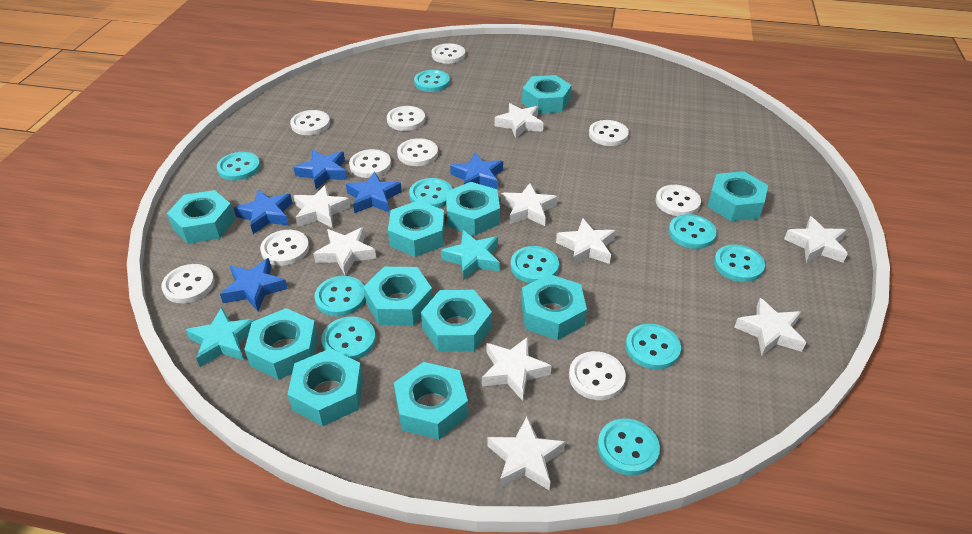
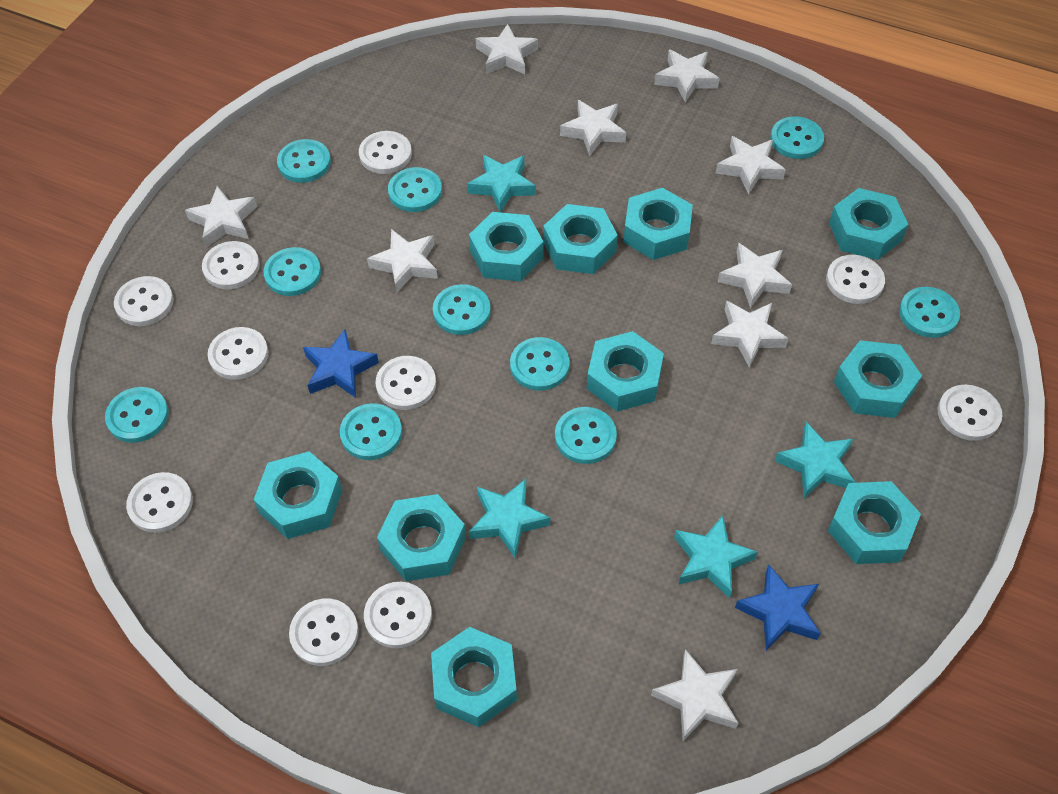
blue star: [220,258,288,311] [234,189,292,234] [293,150,347,189] [346,172,402,213] [450,152,503,190] = 5 -> [303,329,379,398] [735,564,821,651] = 2
turquoise nut: [167,190,235,244] [244,308,318,380] [287,349,363,426] [363,267,433,326] [388,200,445,257] [394,362,468,440] [421,290,492,352] [446,182,500,235] [521,274,587,340] [522,75,572,114] [707,171,768,221] = 11 -> [254,451,342,539] [377,494,466,581] [431,627,517,727] [469,212,543,281] [543,204,618,274] [587,331,664,412] [624,188,693,260] [828,481,921,564] [829,188,908,260] [834,340,922,418] = 10
turquoise star: [186,307,255,367] [441,230,500,280] = 2 -> [467,155,536,212] [469,479,550,558] [674,515,758,599] [775,422,855,498] = 4

